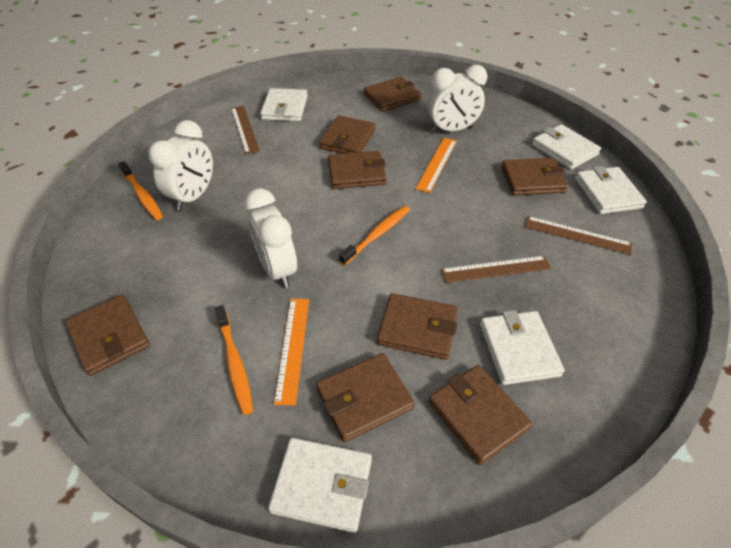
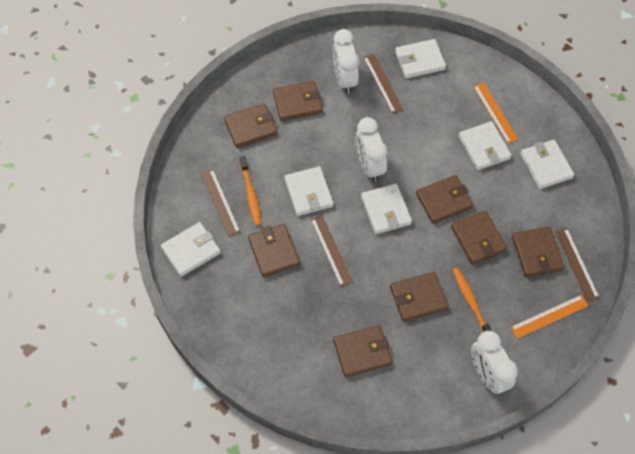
brown ruler: [231,106,260,154] [441,256,551,283] [525,216,632,255] = 3 -> [201,169,240,236] [310,215,353,287] [363,54,403,113] [555,228,600,301] = 4
orange toothbrush: [118,161,163,220] [215,305,253,415] [339,206,410,266] = 3 -> [240,156,261,226] [452,268,492,332] = 2
white wallet: [260,88,308,121] [268,438,372,533] [480,310,565,385] [532,124,601,170] [575,166,647,214] = 5 -> [160,222,221,277] [284,166,333,216] [361,183,412,234] [395,39,446,78] [459,121,512,170] [520,140,574,189] = 6

